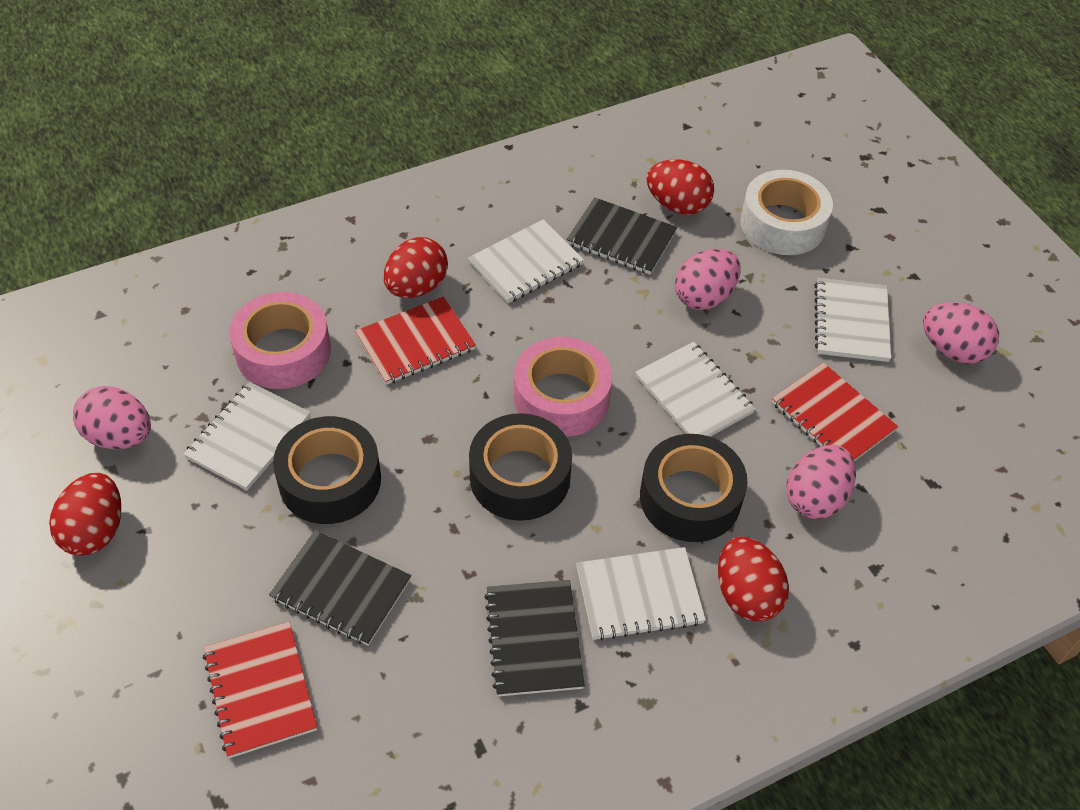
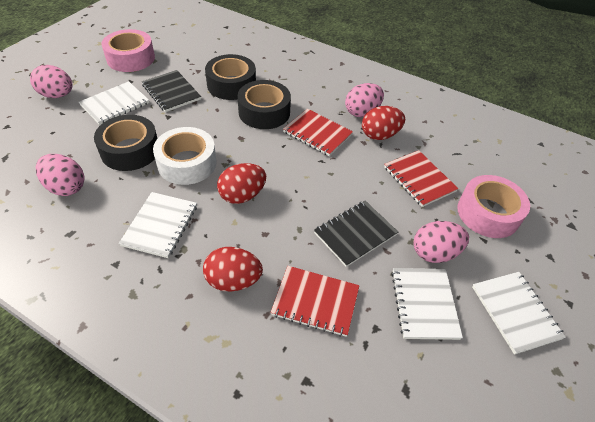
black notebook: [269,530,411,646] [484,580,585,697] [566,197,677,274] = 3 -> [142,70,201,112] [314,201,398,267] = 2
red egg: [49,473,121,556] [384,237,448,298] [646,159,714,215] [718,537,789,621] = 4 -> [203,247,263,292] [217,163,266,204] [362,106,405,140] = 3
white notebook: [184,381,311,491] [468,219,584,303] [576,547,706,641] [635,342,756,437] [815,278,891,362] = 5 -> [79,81,149,125] [119,192,197,258] [391,268,463,340] [472,272,566,355] = 4

